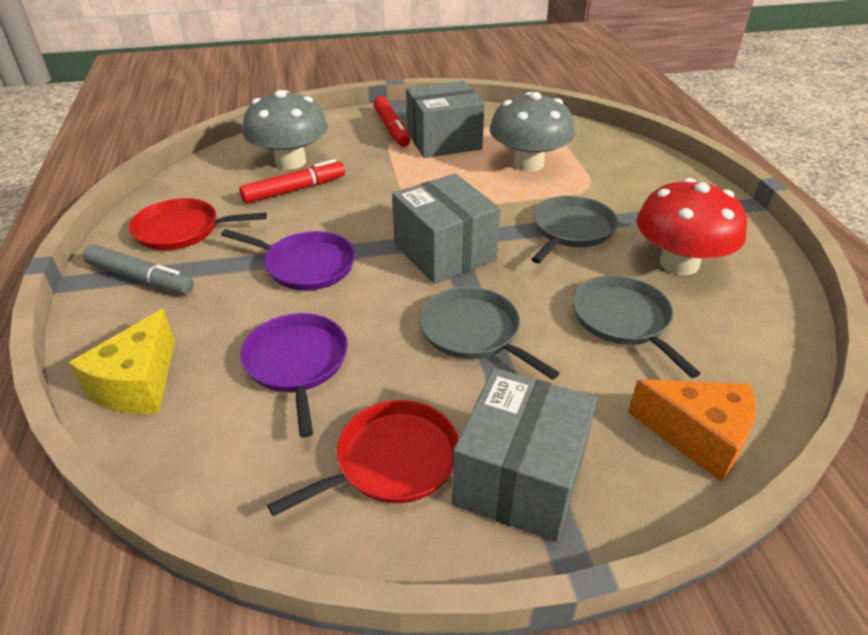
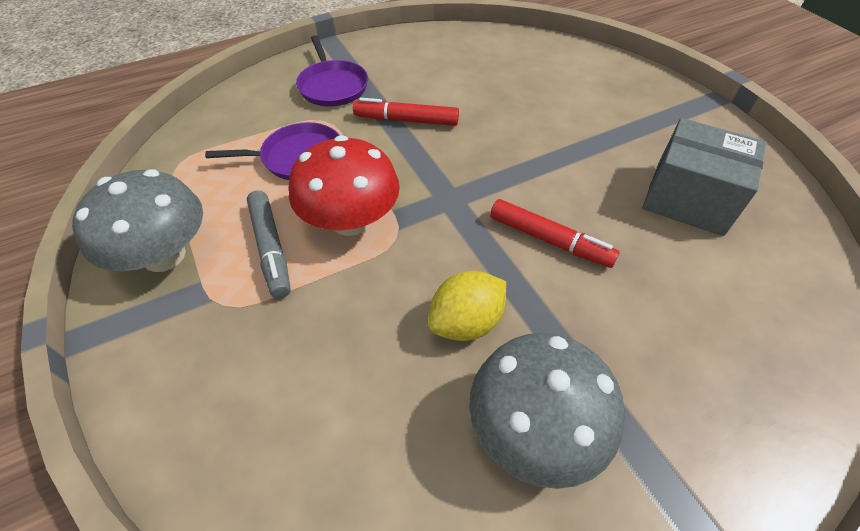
grey box: [392,173,501,284] [406,81,485,158] [452,368,598,542] = 3 -> [642,118,766,236] = 1
grey pan: [419,287,559,380] [531,195,618,263] [572,275,701,378] = 3 -> none = 0
orange cheese: [628,379,756,482] = 1 -> none = 0
red pan: [129,198,267,250] [267,400,459,516] = 2 -> none = 0
yellow cheese: [69,309,175,414] = 1 -> none = 0
yellow lemon: none = 0 -> [428,271,506,341] = 1

